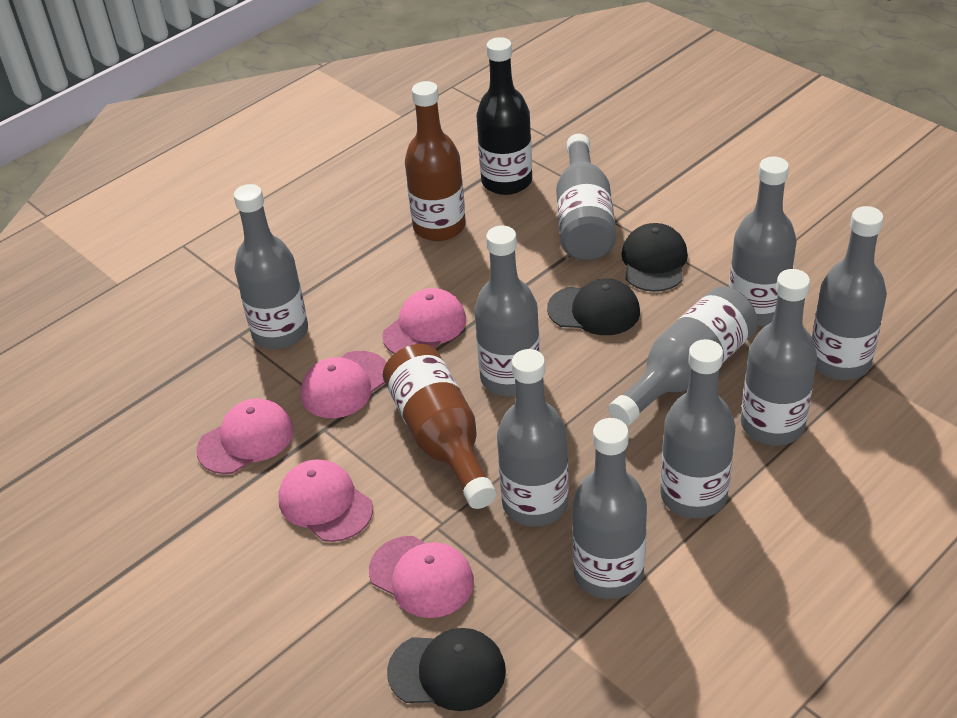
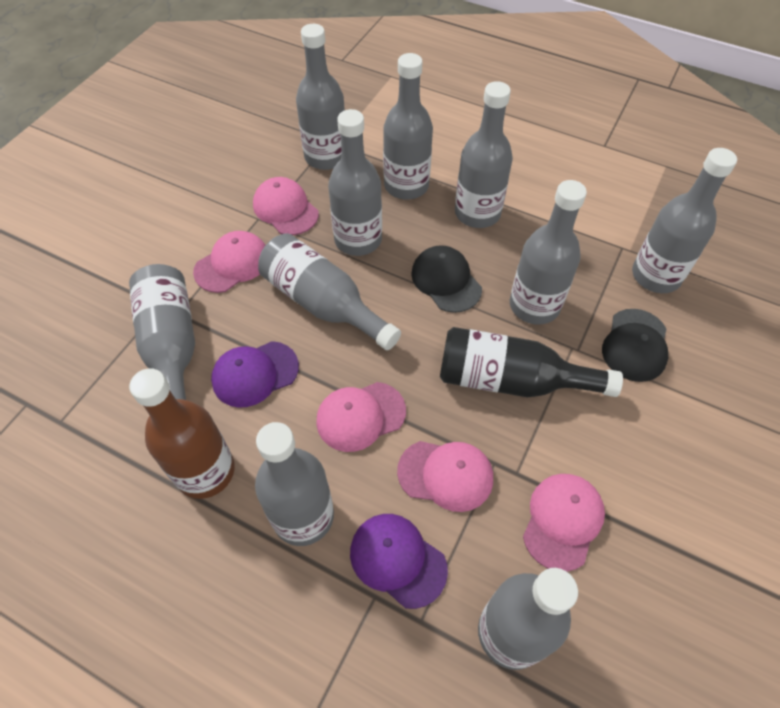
black cap: [387,628,506,711] [547,279,640,335] [622,223,688,292] = 3 -> [411,245,482,313] [602,309,668,382] = 2
brown bottle: [383,344,496,509] [405,81,466,241] = 2 -> [129,368,235,499] = 1
purple cap: none = 0 -> [211,341,299,408] [350,514,448,609] = 2

